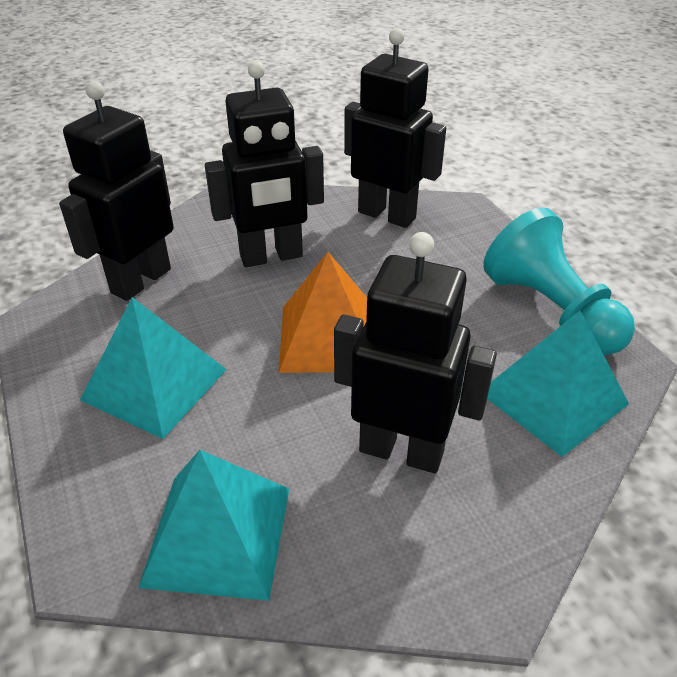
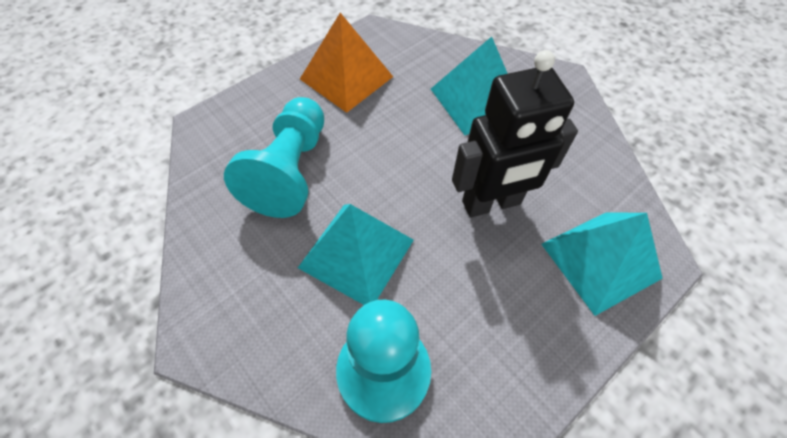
black robot: [59,81,174,301] [205,60,324,267] [334,232,497,473] [344,28,446,228] = 4 -> [452,50,578,218] = 1
turquoise pawn: [483,207,635,355] = 1 -> [224,97,324,218] [336,299,431,423] = 2

